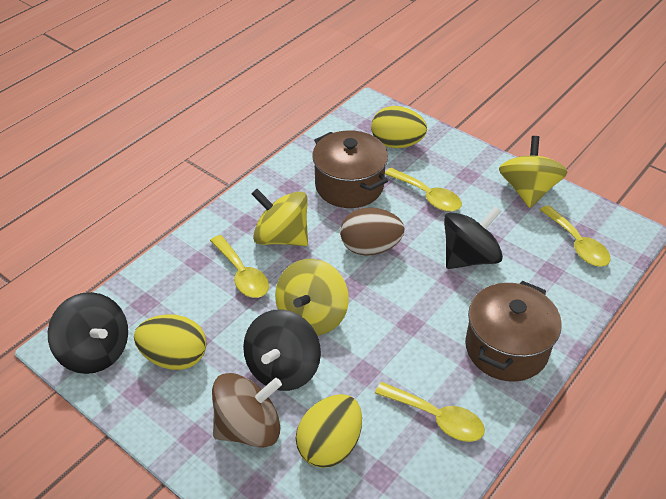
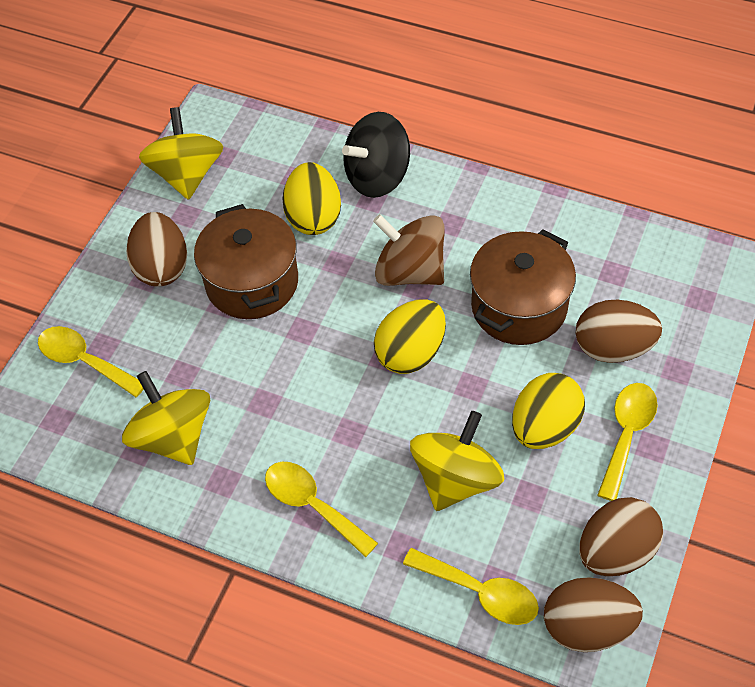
black spinning top: [48,292,128,374] [243,309,321,391] [444,206,503,269] = 3 -> [342,112,410,198] = 1
brown egg: [340,207,405,256] = 1 -> [126,212,187,287] [544,577,643,652] [576,300,662,363] [579,497,663,576] = 4

